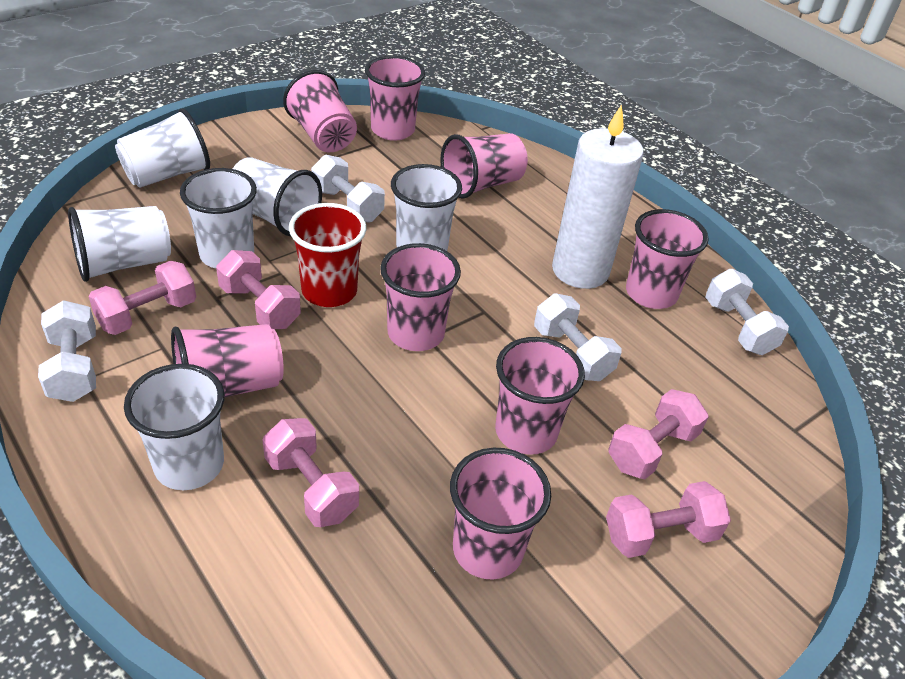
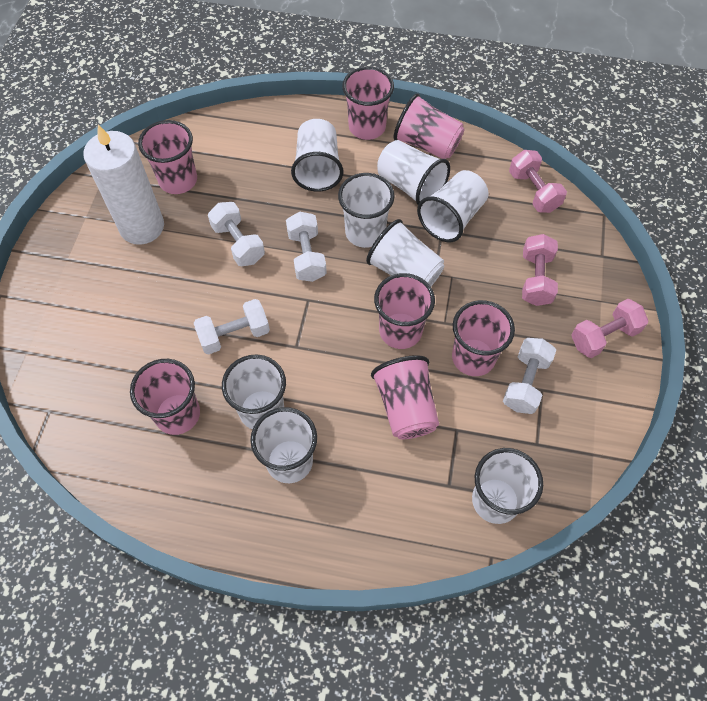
pink cup: [171,324,284,397] [283,70,357,152] [365,56,425,141] [380,243,461,351] [440,133,528,198] [450,448,551,579] [495,337,585,455] [626,209,709,309] = 8 -> [130,359,200,435] [138,120,197,194] [342,67,394,140] [371,355,439,439] [374,273,435,349] [394,93,465,159] [452,300,515,376] = 7
pink dumbbell: [88,261,196,335] [216,250,301,329] [263,418,359,527] [606,481,731,558] [608,389,709,479] = 5 -> [509,150,567,213] [522,234,558,306] [571,299,648,358] = 3
red cup: [289,203,367,307] = 1 -> none = 0
white cup: [68,206,171,282] [115,108,210,188] [124,364,225,490] [180,168,257,268] [233,157,322,236] [391,164,462,251] = 6 -> [222,354,286,429] [250,407,317,483] [291,119,343,192] [338,173,395,248] [366,219,445,286] [377,140,450,205] [417,170,489,242] [472,448,543,524] = 8

